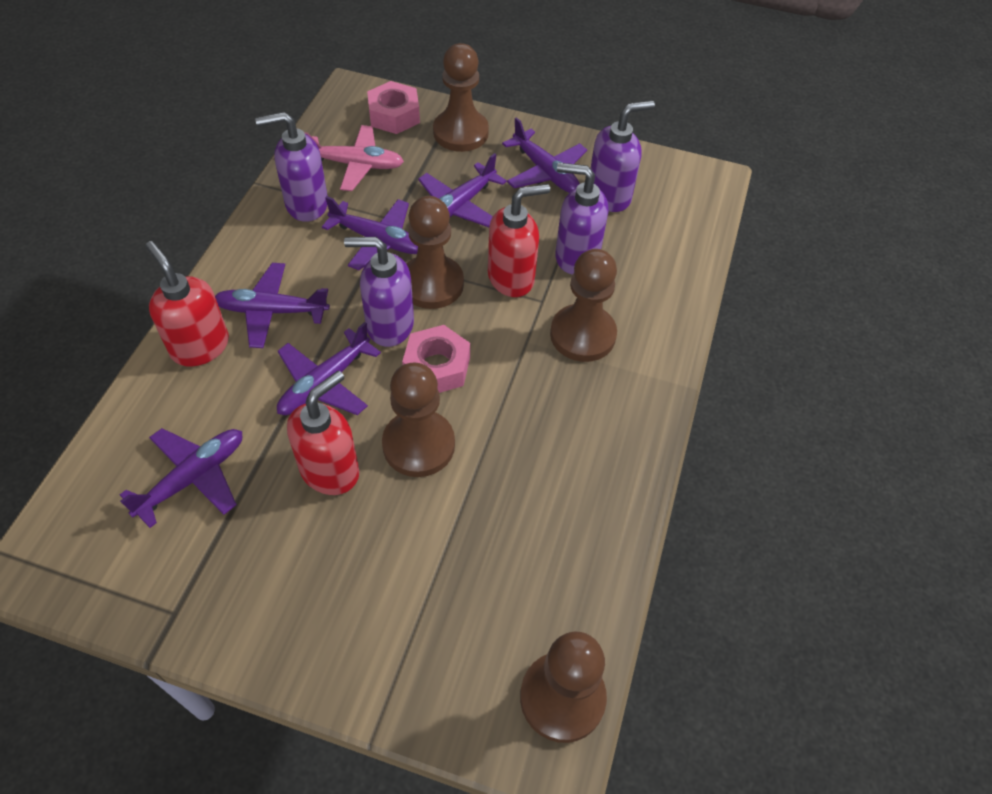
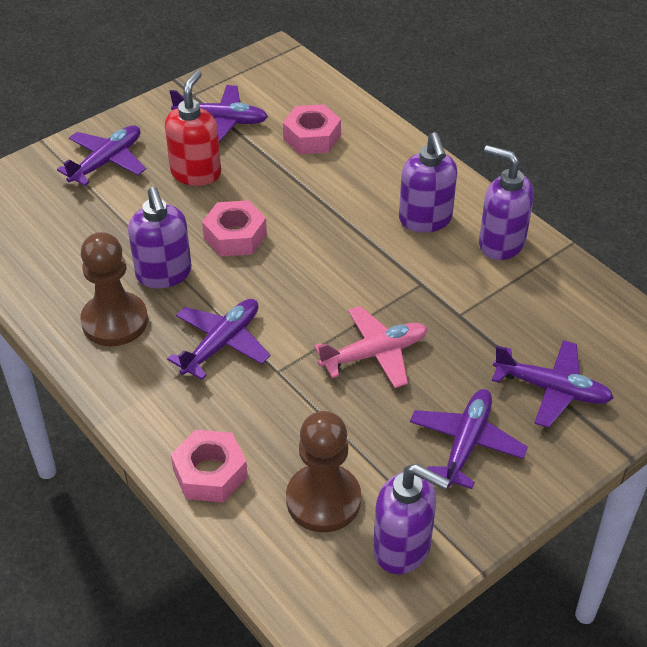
brown pawn: [382,363,455,477] [407,196,464,309] [433,43,489,152] [520,632,607,743] [550,249,617,362] = 5 -> [80,232,148,346] [286,411,361,532] = 2
pink nut: [367,81,420,134] [402,325,470,393] = 2 -> [171,430,248,503] [202,200,267,257] [283,104,341,154] = 3
purple plane: [120,428,242,528] [215,263,330,348] [277,322,381,415] [322,196,418,270] [418,153,507,227] [502,117,587,193] = 6 -> [57,125,146,186] [167,299,271,380] [170,85,268,142] [410,389,528,489] [492,340,614,428] = 5
red soap dispenser: [145,241,229,367] [287,371,359,495] [488,184,550,297] = 3 -> [165,70,221,186] = 1

